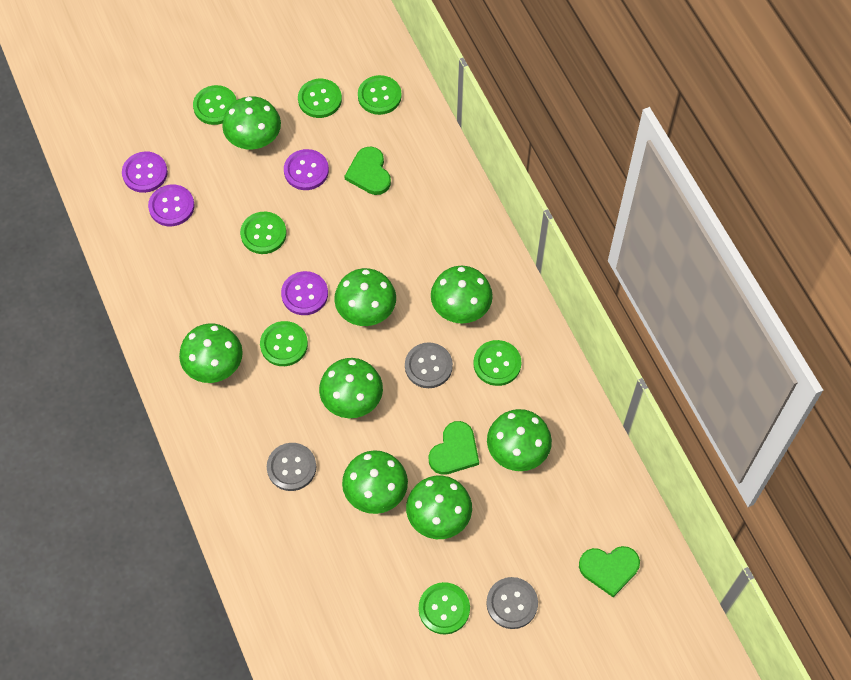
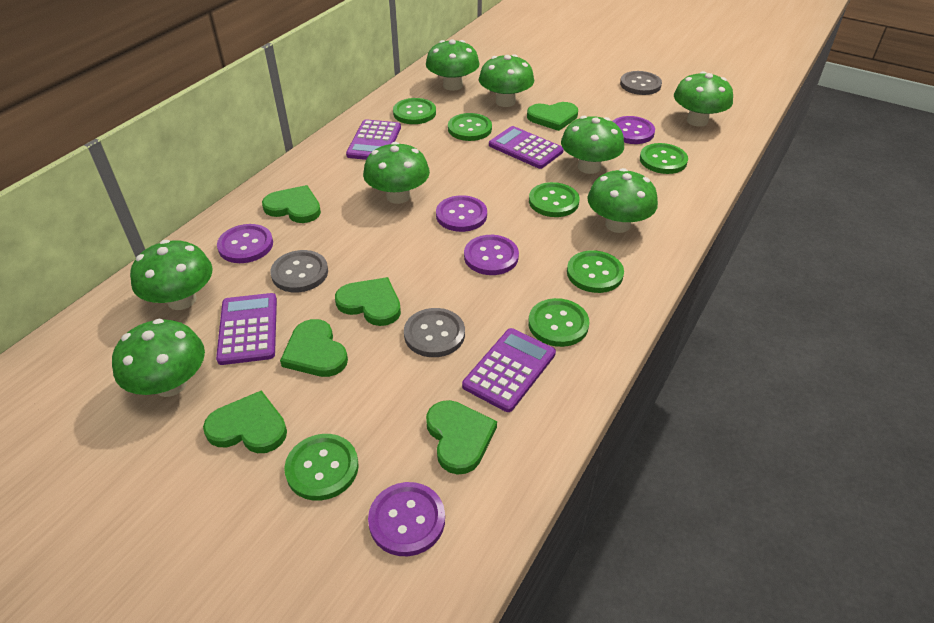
green heart: [344,147,391,195] [429,421,479,475] [579,546,640,597] = 3 -> [203,390,287,453] [262,185,321,223] [280,319,348,377] [335,277,401,326] [426,400,497,475] [527,102,578,131] = 6
purple button: [122,151,168,193] [148,185,195,226] [281,271,328,315] [284,149,329,190] = 4 -> [217,224,273,263] [368,482,445,556] [436,195,487,232] [464,235,519,275] [612,116,655,144] = 5
purple calculator: none = 0 -> [216,293,277,365] [346,119,401,160] [462,328,556,412] [489,126,564,169] = 4

